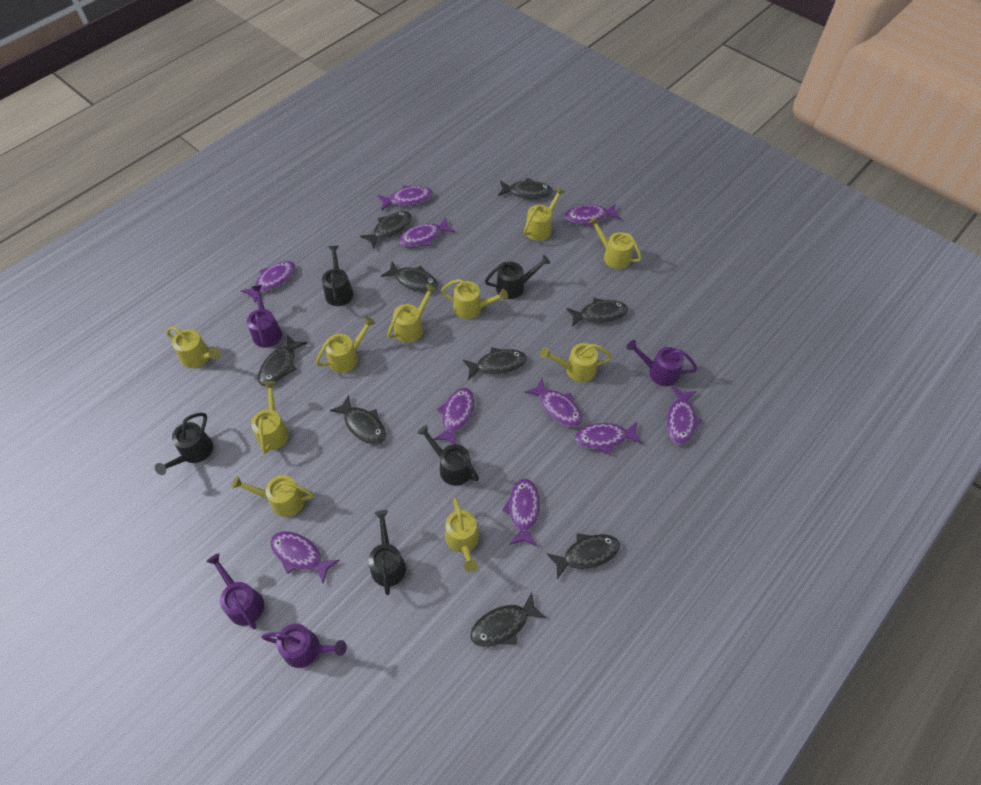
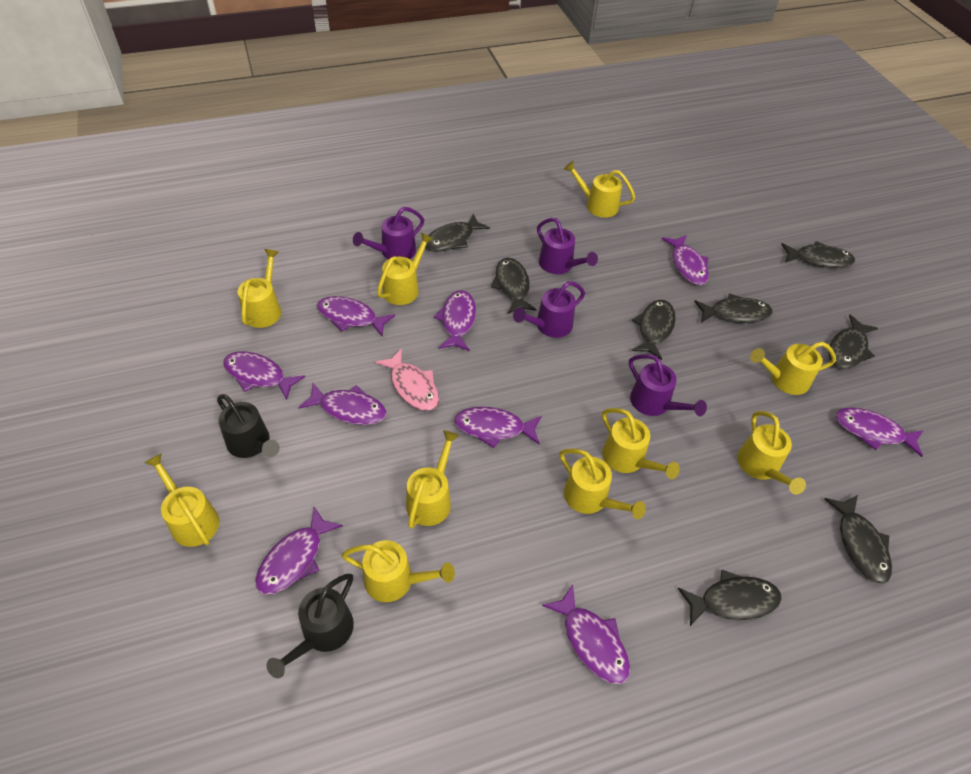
black fish: [258,334,307,386] [330,395,386,445] [360,211,412,249] [381,261,438,292] [463,347,527,380] [470,592,546,647] [498,178,553,199] [547,533,620,580] [566,298,628,327] = 9 -> [425,214,490,252] [491,258,537,314] [632,300,676,360] [678,570,782,626] [694,293,772,323] [781,241,855,268] [824,495,892,584] [829,315,878,369] = 8
black watering can: [155,413,213,475] [322,246,353,306] [369,510,406,595] [417,425,479,486] [485,255,550,299] = 5 -> [217,394,280,458] [267,574,354,678] = 2
pink fish: none = 0 -> [375,348,439,411] = 1
purple fish: [241,261,296,303] [270,532,340,583] [378,186,433,211] [399,218,455,247] [434,388,474,444] [502,479,540,546] [525,378,583,427] [564,203,621,227] [574,422,643,455] [666,387,702,445] = 10 -> [223,351,305,400] [255,507,343,595] [298,383,387,425] [317,296,395,336] [434,290,476,351] [454,407,542,448] [542,584,630,684] [662,235,709,285] [835,407,923,457] = 9

